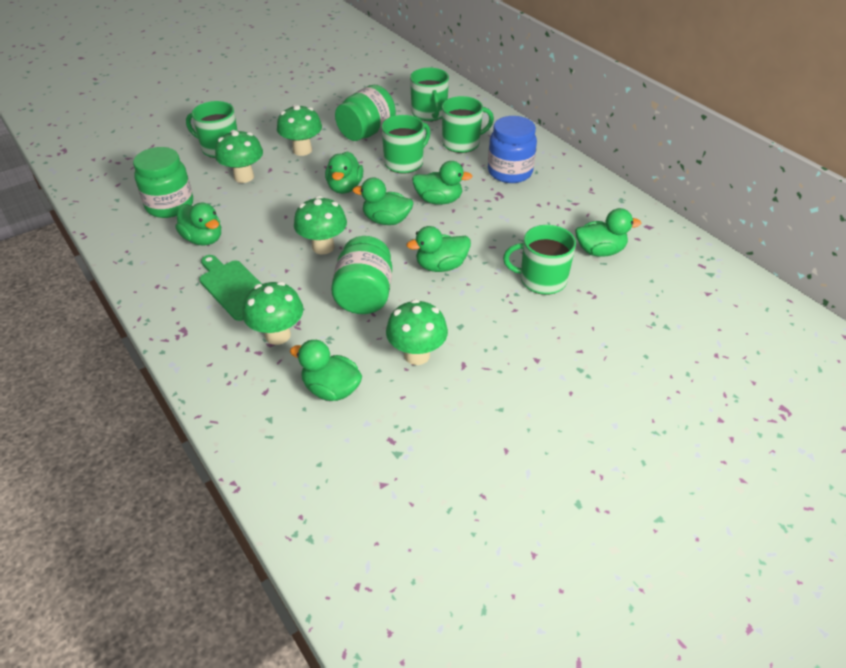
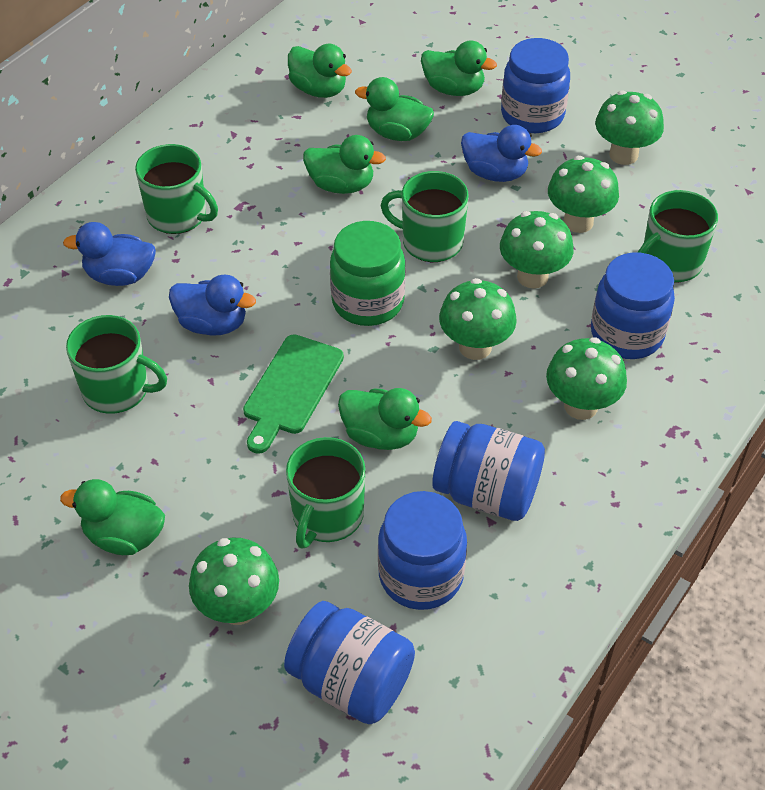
blue duck: none = 0 -> [63,222,156,286] [169,274,256,336] [461,125,542,182] = 3
blue jar: [488,116,537,183] = 1 -> [284,601,415,724] [378,491,467,610] [432,421,545,521] [501,38,570,133] [591,253,675,359] = 5
green duck: [175,203,221,246] [290,340,362,401] [325,151,363,194] [352,177,413,225] [407,226,471,272] [412,161,473,205] [575,208,641,257] = 7 -> [60,479,165,555] [288,44,352,98] [303,135,386,194] [338,388,432,450] [355,77,434,141] [421,40,497,96] = 6
green jar: [133,147,193,218] [331,236,392,314] [335,85,396,141] = 3 -> [330,221,406,326] = 1
green mushroom: [215,130,263,183] [243,282,303,345] [277,104,322,156] [294,196,347,254] [386,299,448,365] = 5 -> [189,538,279,625] [439,278,517,360] [500,211,574,289] [546,337,627,420] [548,156,619,233] [595,91,664,165] = 6

